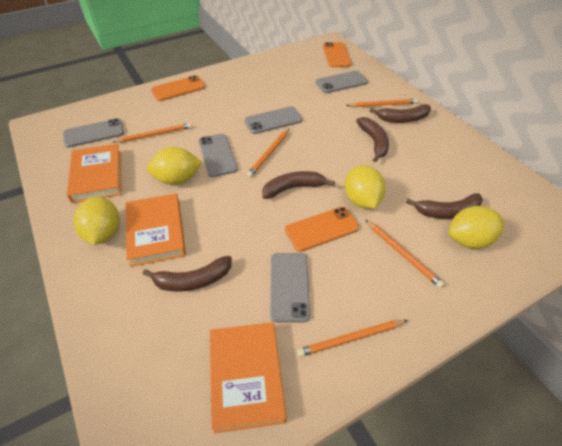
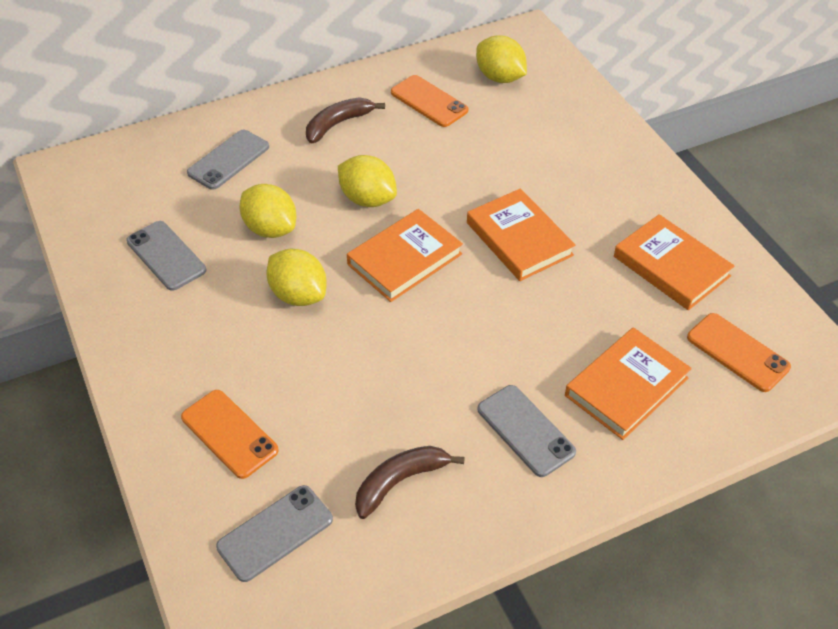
brown banana: [143,256,232,292] [263,171,335,199] [356,117,389,162] [370,104,431,123] [406,193,483,219] = 5 -> [306,97,385,144] [355,446,465,519] = 2
grey phone: [63,118,124,148] [199,134,238,177] [244,106,302,134] [270,253,310,323] [316,71,368,93] = 5 -> [126,221,206,291] [187,130,269,190] [216,485,333,582] [478,385,576,477] = 4
orange book: [67,144,121,203] [126,194,186,267] [210,322,286,433] = 3 -> [347,209,463,302] [467,188,576,281] [565,327,692,440] [614,214,734,310] = 4
orange pencil: [113,123,192,143] [247,129,289,177] [297,320,408,357] [346,99,417,107] [366,220,444,288] = 5 -> none = 0

